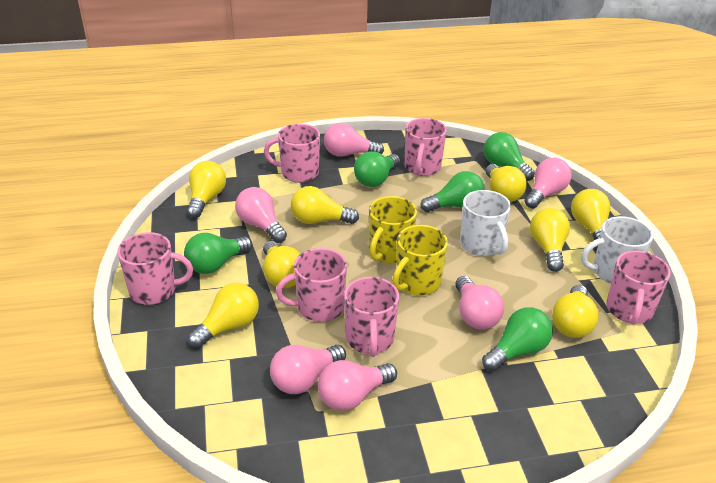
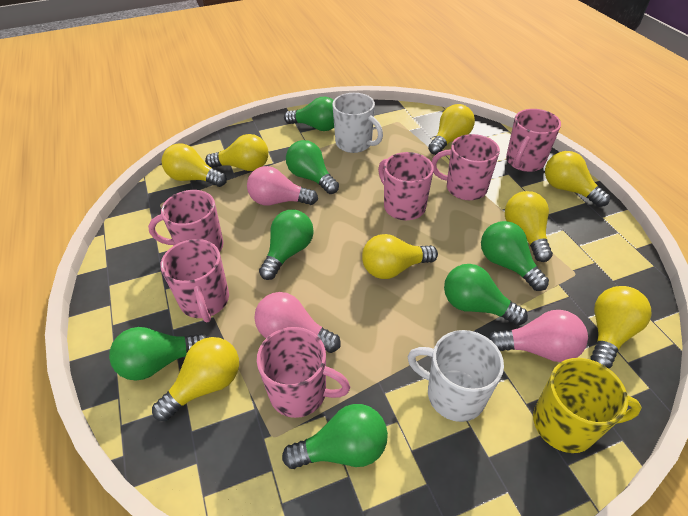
green light bulb: [184,233,252,274] [354,151,400,187] [420,171,485,212] [482,307,553,371] [484,132,535,181] = 5 -> [109,327,208,381] [259,210,314,280] [282,404,388,469] [284,97,334,131] [286,140,339,194] [444,264,528,326] [481,221,549,291] = 7
pink light bulb: [235,187,287,243] [270,345,346,394] [318,360,397,411] [324,123,384,157] [455,276,504,330] [524,158,572,209] = 6 -> [247,166,318,206] [254,292,341,353] [488,310,588,362] = 3
yellow mug: [369,196,417,263] [392,225,448,295] = 2 -> [533,358,642,453] = 1

